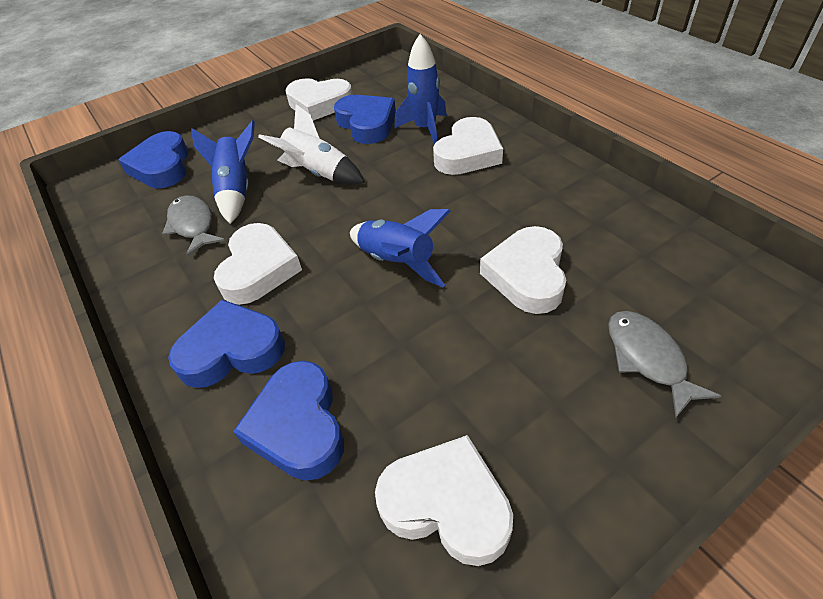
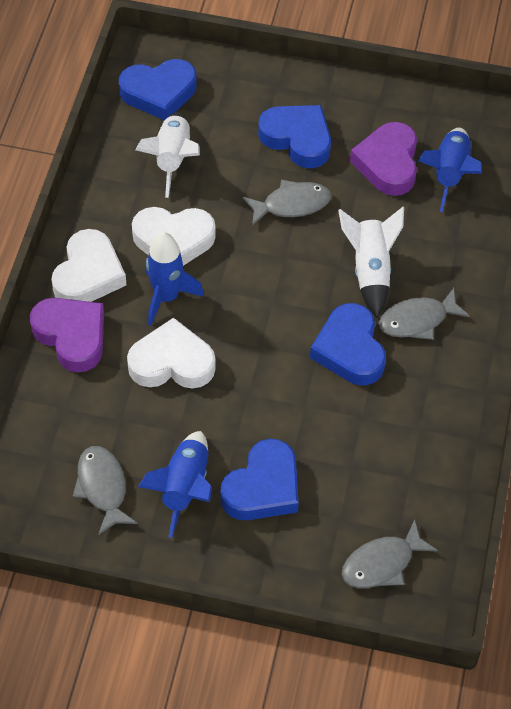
grey fish: [162,195,225,257] [608,311,721,417] = 2 -> [73,446,138,535] [243,180,331,226] [341,519,438,588] [378,288,470,340] = 4
purple heart: none = 0 -> [30,298,104,372] [350,122,417,196] = 2
white heart: [214,223,302,305] [286,78,353,121] [375,435,513,566] [433,117,503,175] [480,226,566,314] = 5 -> [51,229,126,302] [127,317,215,388] [132,207,216,266] = 3
white rocket: [258,104,365,184] = 1 -> [135,112,200,198] [338,207,404,318] = 2

